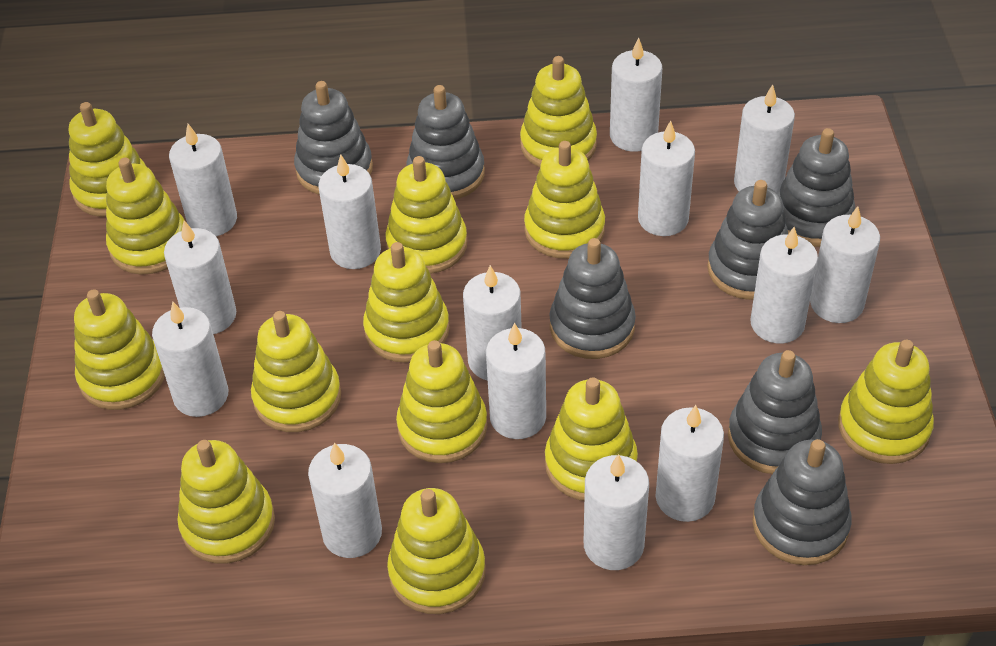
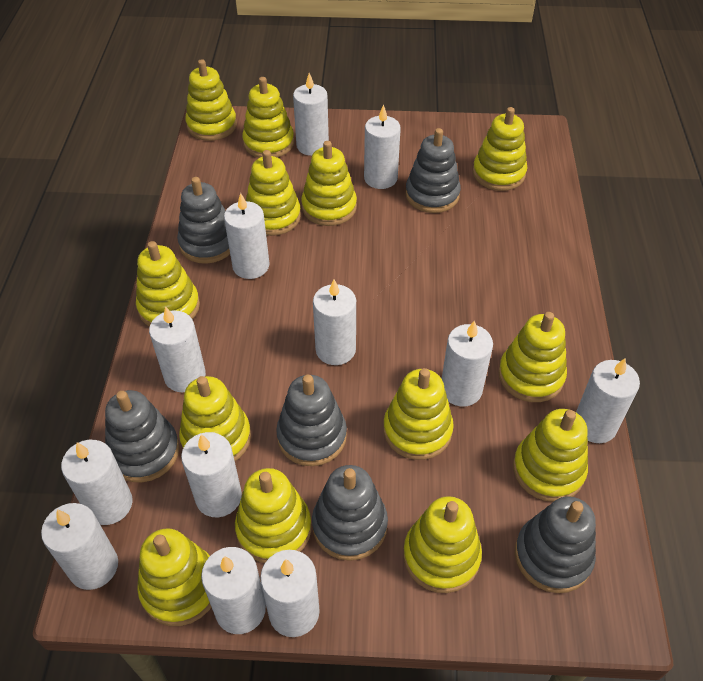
grey stacking toy: [294,81,373,195] [407,85,485,200] [549,238,636,359] [707,180,788,300] [728,350,822,474] [752,439,852,565] [777,128,855,247] = 7 -> [105,390,179,483] [177,177,230,264] [276,375,347,466] [312,465,388,561] [405,128,461,213] [515,496,596,593] = 6
white candle: [152,302,228,417] [164,221,236,334] [169,124,237,236] [308,443,382,558] [318,154,381,269] [463,265,522,380] [486,322,546,439] [584,454,649,570] [610,37,662,152] [638,120,695,236] [655,405,724,522] [734,84,795,192] [750,227,818,343] [810,206,880,323] = 14 -> [41,503,118,590] [61,440,133,525] [149,306,206,392] [181,432,242,517] [201,547,266,634] [224,193,270,279] [260,550,320,637] [293,73,329,156] [313,280,356,365] [364,104,401,189] [442,320,493,406] [576,358,640,443] = 12

